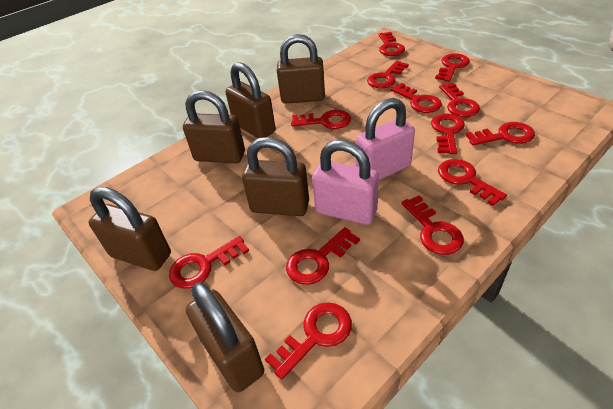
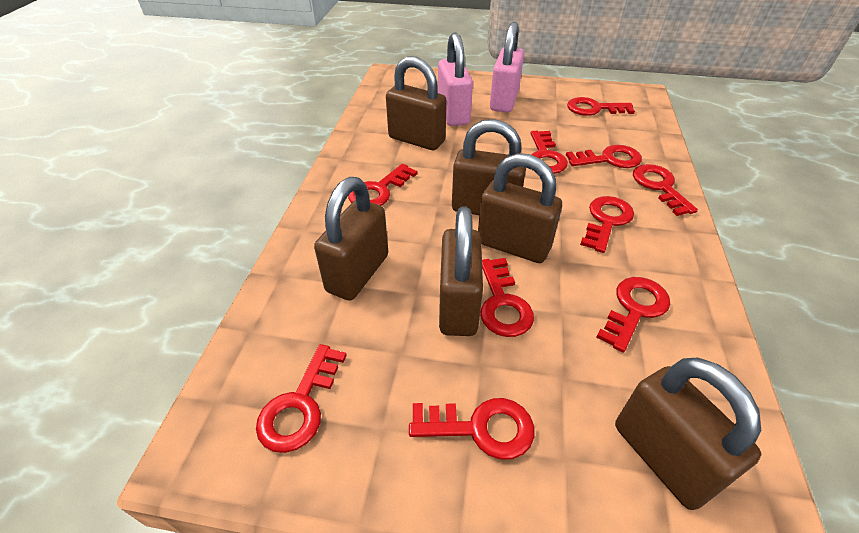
red key: [169,236,249,289] [265,302,352,380] [286,227,360,285] [291,110,351,129] [367,61,409,88] [378,32,405,56] [391,83,442,113] [402,195,464,255] [431,113,465,154] [435,53,470,82] [438,159,507,206] [439,83,480,117] [466,122,535,145] = 13 -> [256,344,347,453] [348,164,418,206] [409,398,534,460] [480,258,534,337] [531,131,568,174] [566,145,642,168] [567,97,635,116] [580,196,634,253] [596,277,670,352] [633,164,698,216] = 10

